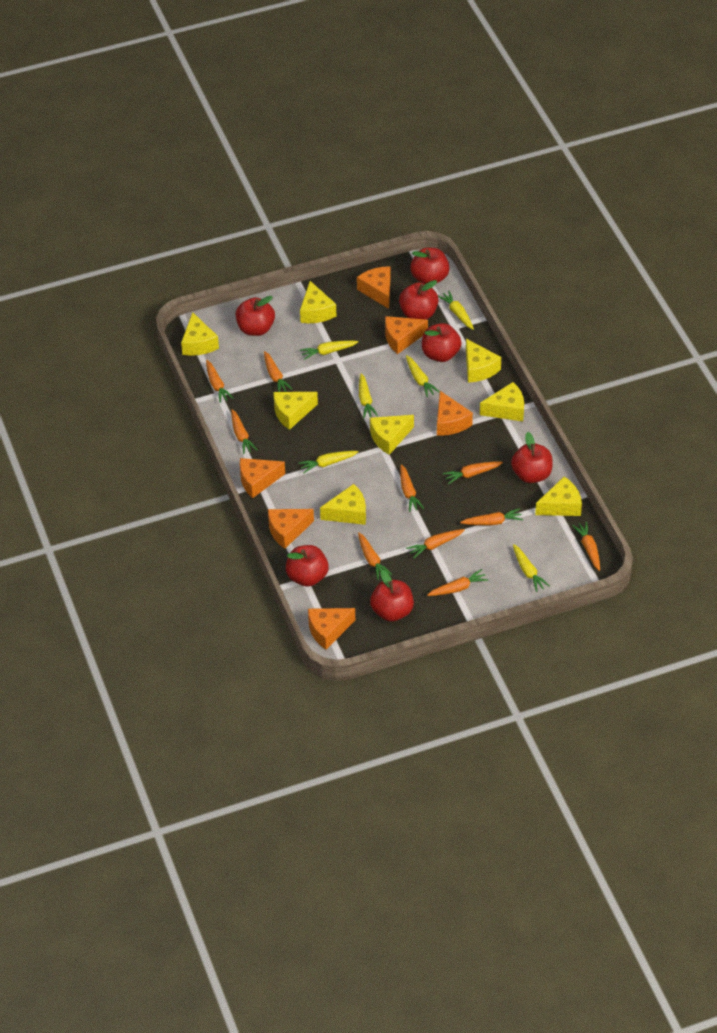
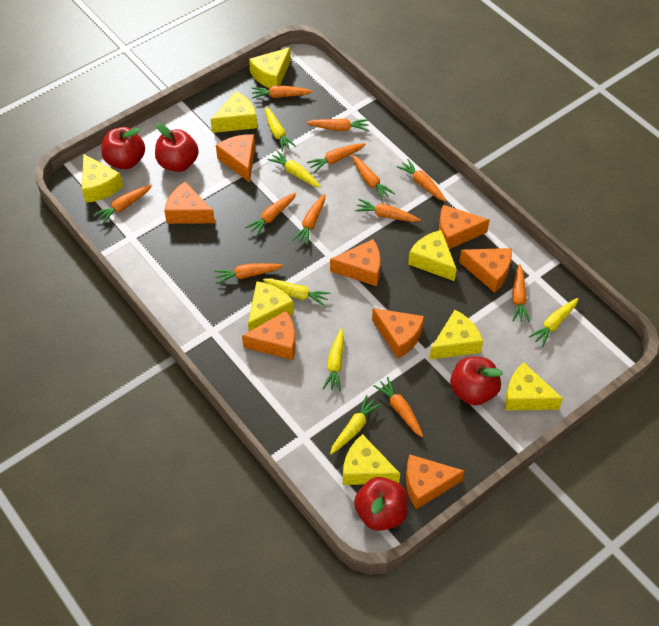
orange carrot: [206,360,234,403] [231,409,257,454] [264,351,293,392] [358,532,392,580] [400,464,424,512] [406,529,465,559] [427,569,488,596] [443,461,503,484] [460,508,523,526] [572,522,600,571] = 10 -> [94,185,152,224] [214,263,283,284] [245,193,296,236] [252,85,313,99] [292,194,325,245] [306,119,369,131] [307,143,366,173] [352,155,395,201] [355,199,421,222] [373,377,423,437] [397,159,446,202] [512,264,530,322] = 12
orange cheese: [240,458,285,498] [268,509,314,549] [308,608,355,650] [357,266,390,309] [385,316,428,354] [437,391,473,436] = 6 -> [164,182,215,224] [216,134,255,183] [242,311,295,360] [330,239,381,286] [372,308,424,359] [406,454,465,509] [439,205,490,249] [459,248,512,293] = 8
red apple: [235,296,275,336] [286,545,329,587] [370,570,414,622] [399,280,439,319] [410,248,450,284] [422,323,461,362] [511,432,553,483] = 7 -> [101,127,145,169] [155,123,199,172] [354,477,408,531] [450,357,503,405] = 4

